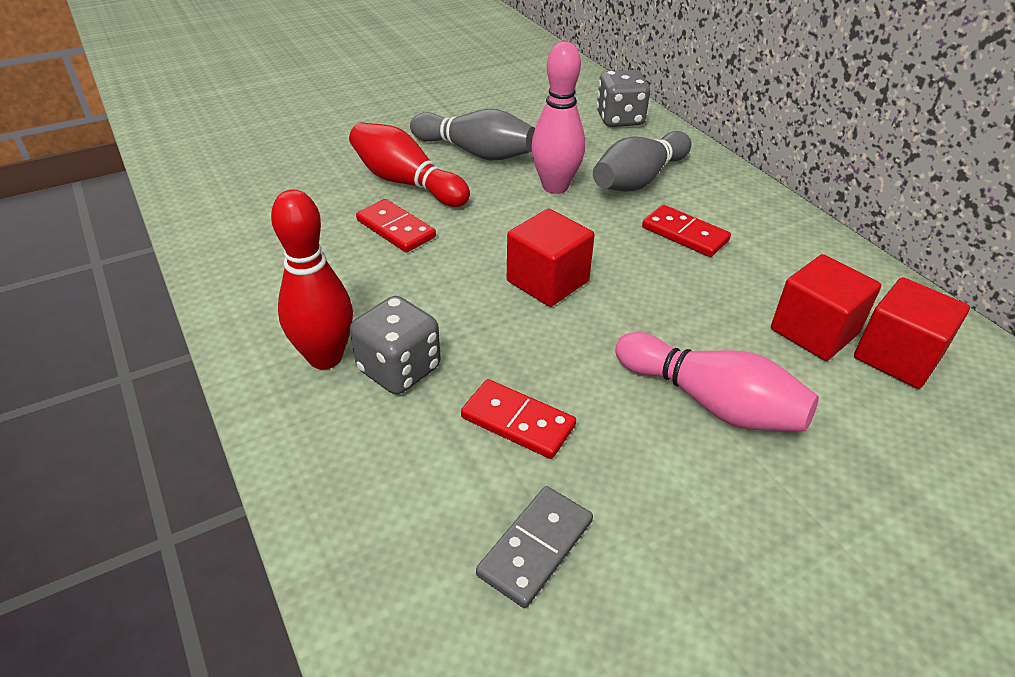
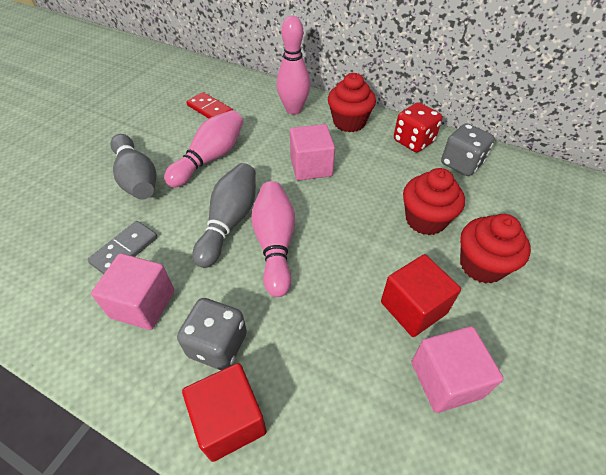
pink bowling pin: [531,42,585,194] [615,332,819,431] = 2 -> [164,110,243,188] [251,181,295,297] [277,16,310,115] = 3
pink cube: none = 0 -> [91,253,174,330] [290,124,335,180] [411,326,504,413] = 3
red bowling pin: [271,190,353,369] [349,122,470,207] = 2 -> none = 0
red cube: [507,209,595,307] [771,254,881,361] [854,277,970,389] = 3 -> [182,363,267,462] [381,254,461,337] = 2
red cupcake: none = 0 -> [328,73,376,132] [403,168,465,235] [460,214,531,284] = 3
red dice: none = 0 -> [394,102,442,152] = 1
red domino: [356,199,436,253] [461,379,576,459] [642,205,731,257] = 3 -> [186,92,233,118] = 1

